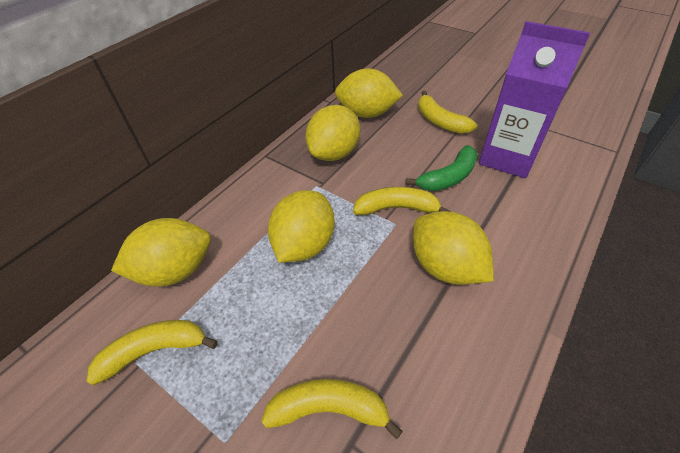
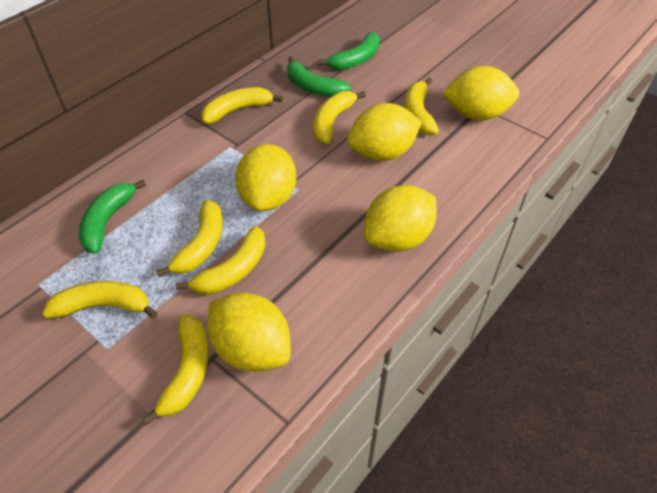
green banana: [406,145,478,191] = 1 -> [79,180,146,254] [287,56,351,97] [318,32,380,70] = 3
purple carton: [479,21,590,178] = 1 -> none = 0
yellow banana: [86,320,218,385] [261,379,403,439] [353,187,451,215] [418,91,477,134] = 4 -> [42,281,157,319] [142,315,209,426] [156,200,223,277] [176,226,266,295] [201,87,283,124] [313,91,366,144] [404,78,439,135] = 7

